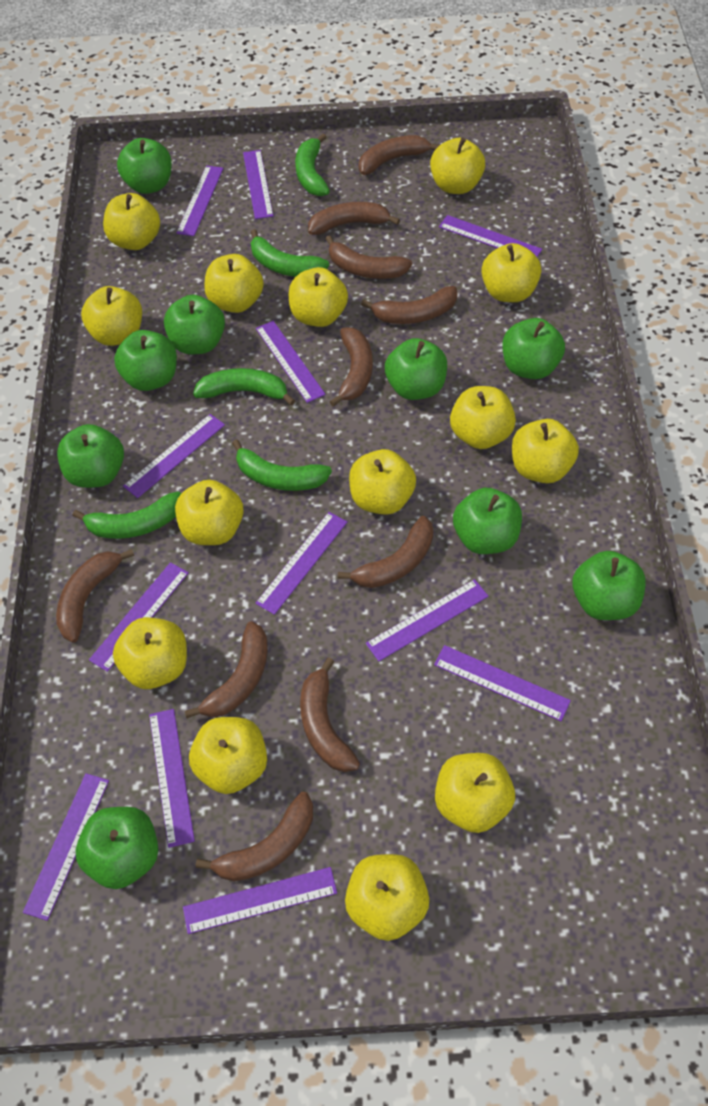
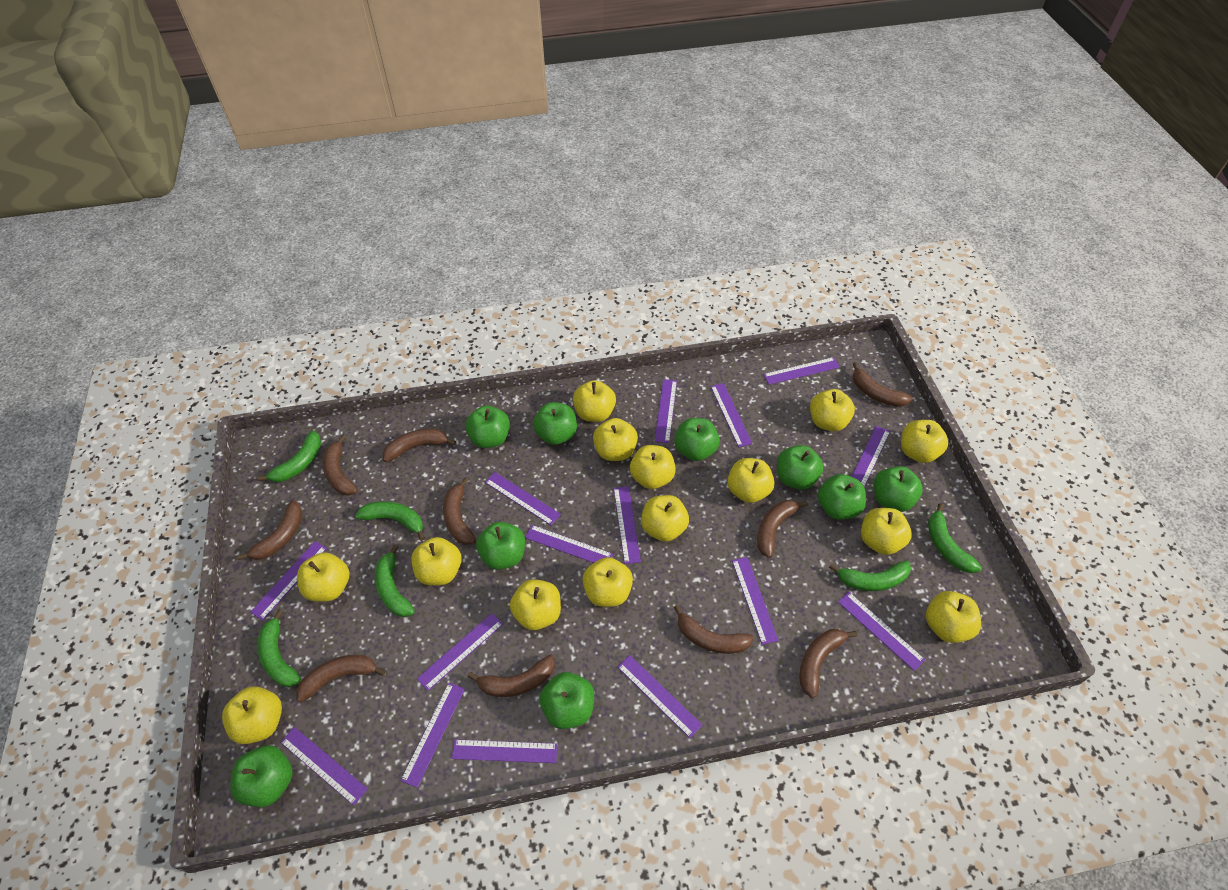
green banana: [72,491,182,539] [193,368,295,406] [232,439,332,491] [250,229,329,277] [295,133,330,196] = 5 -> [257,431,321,482] [257,609,301,687] [355,501,425,541] [375,545,415,617] [829,560,911,591] [928,503,982,573] = 6
purple ruler: [23,773,109,921] [89,562,189,672] [123,414,225,498] [149,709,195,848] [176,165,223,236] [183,867,337,934] [243,150,273,219] [255,512,347,615] [256,321,325,403] [366,579,488,661] [434,645,571,721] [439,215,542,257] = 12 -> [250,541,327,620] [280,727,368,806] [400,683,465,788] [417,613,503,691] [452,739,558,763] [485,472,561,525] [525,525,613,563] [614,486,641,564] [618,655,702,738] [655,379,677,443] [711,383,752,447] [732,557,779,645] [763,357,840,385] [838,592,925,671] [852,426,890,487] = 15

